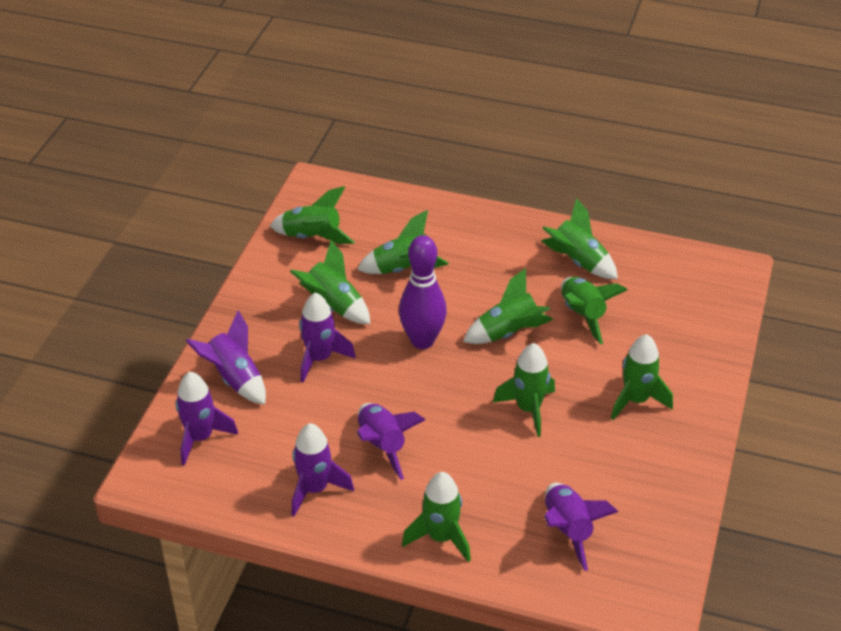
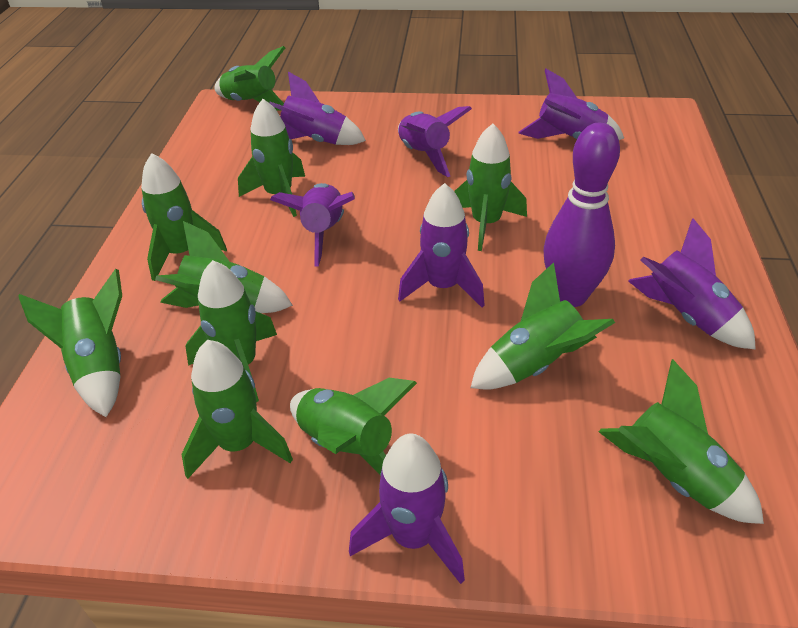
green rocket: [270,186,354,244] [290,240,370,324] [357,210,449,274] [402,472,471,562] [463,268,553,344] [493,343,555,437] [542,198,618,279] [561,277,627,344] [611,334,673,420] = 9 -> [18,269,122,417] [141,153,227,281] [155,221,293,313] [182,340,293,479] [185,260,277,402] [214,46,285,111] [238,99,305,217] [290,378,417,475] [455,123,527,251] [471,262,615,390] [598,359,764,524] = 11
purple rocket: [175,372,238,466] [186,310,266,405] [292,423,354,517] [299,292,356,383] [357,403,426,480] [544,483,618,571] = 6 -> [269,71,366,145] [270,183,355,267] [349,433,465,584] [398,106,472,177] [398,183,484,307] [518,69,624,140] [628,218,756,349] = 7

